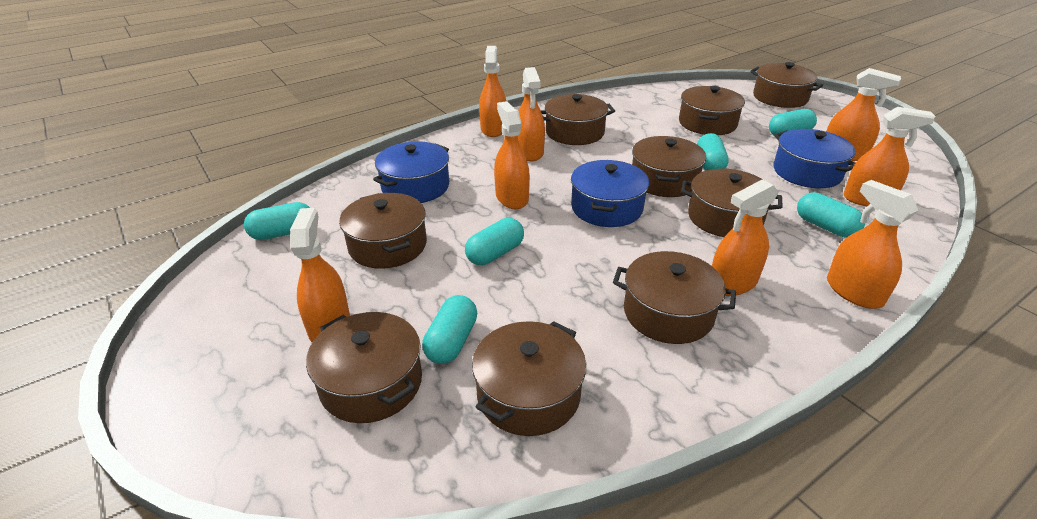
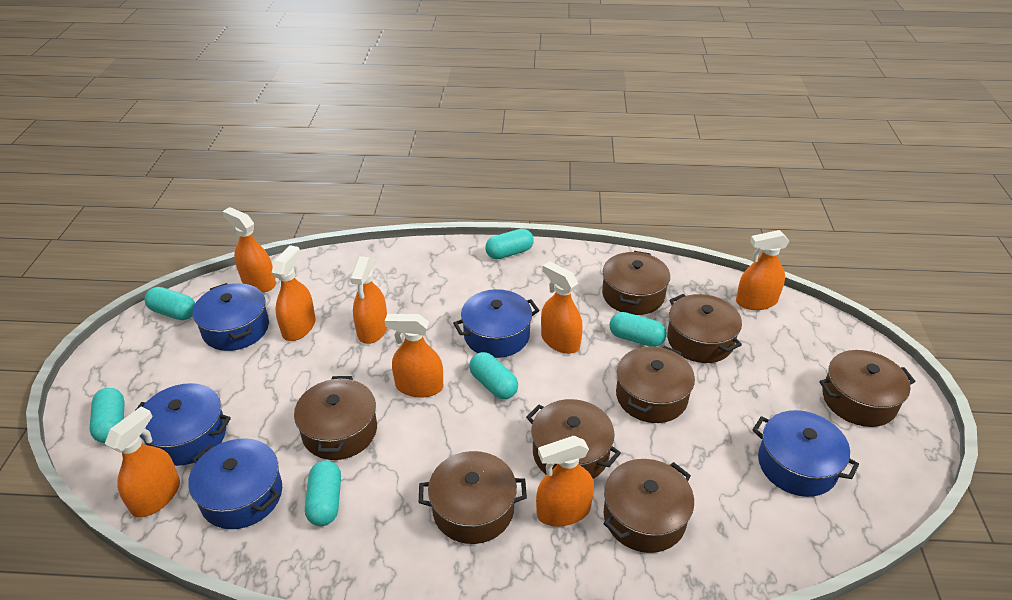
blue pot: [373,141,449,203] [571,160,649,227] [773,129,855,188] = 3 -> [136,383,231,466] [188,438,282,529] [193,283,269,351] [453,289,539,358] [752,410,859,497] = 5
brown pot: [306,312,422,423] [339,193,427,269] [472,321,586,436] [541,94,615,145] [613,251,736,344] [632,136,706,197] [679,86,745,135] [681,169,783,237] [750,62,823,108] = 9 -> [294,376,377,460] [419,451,527,544] [526,399,621,479] [602,251,670,315] [603,459,694,553] [616,346,695,423] [667,294,742,363] [819,350,915,427] = 8

